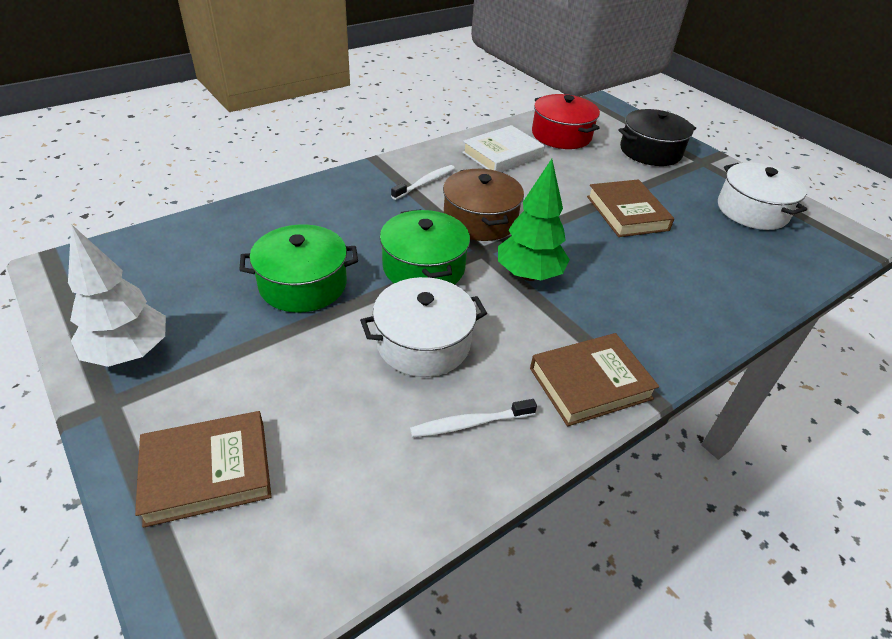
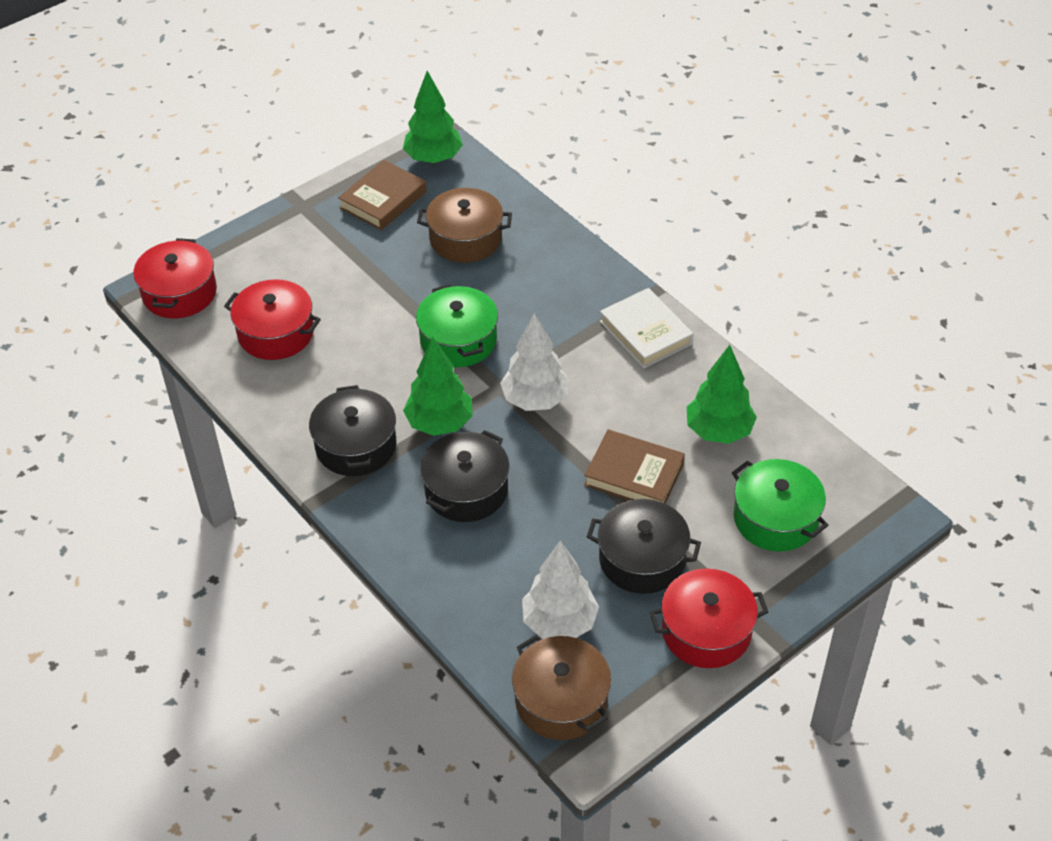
black pot: [619,109,696,166] = 1 -> [309,385,396,476] [420,430,510,522] [587,499,701,594] = 3
brown book: [135,411,272,528] [530,333,659,426] [587,179,674,237] = 3 -> [338,160,427,230] [584,429,685,504] = 2
brown pot: [443,169,524,241] = 1 -> [417,188,512,263] [512,635,611,740] = 2
green tree: [498,159,570,281] = 1 -> [403,71,463,164] [403,337,473,436] [687,345,757,444] = 3
red pot: [532,94,600,149] = 1 -> [133,238,217,318] [224,279,321,360] [650,568,768,668] = 3
white pot: [360,277,487,377] [718,163,807,230] = 2 -> none = 0
white toothbrush: [391,165,455,200] [410,399,537,437] = 2 -> none = 0
white tree: [68,224,166,367] = 1 -> [500,313,569,411] [522,541,599,639] = 2

